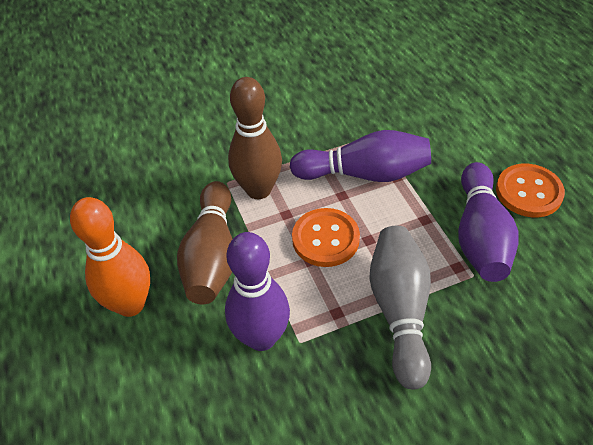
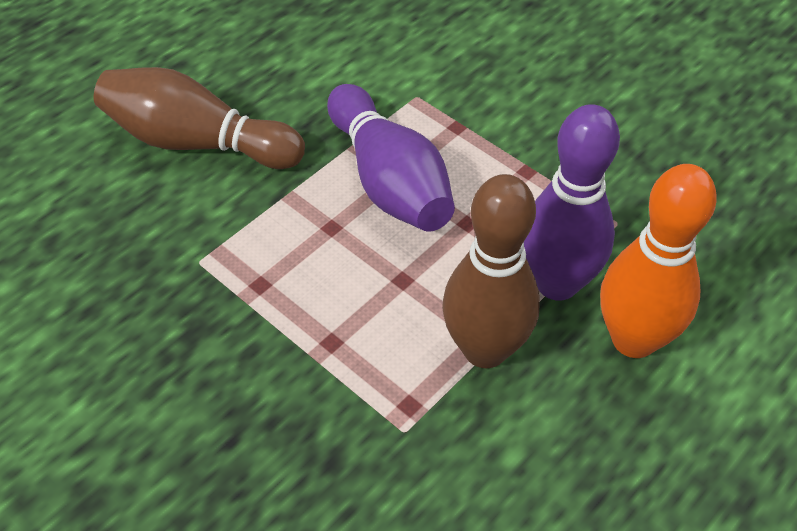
grey bowling pin: [369,226,431,389] = 1 -> none = 0
orange button: [292,208,360,267] [496,164,565,217] = 2 -> none = 0
purple bowling pin: [225,232,290,351] [290,130,431,182] [458,162,519,282] = 3 -> [327,84,455,231] [524,104,620,301] = 2

